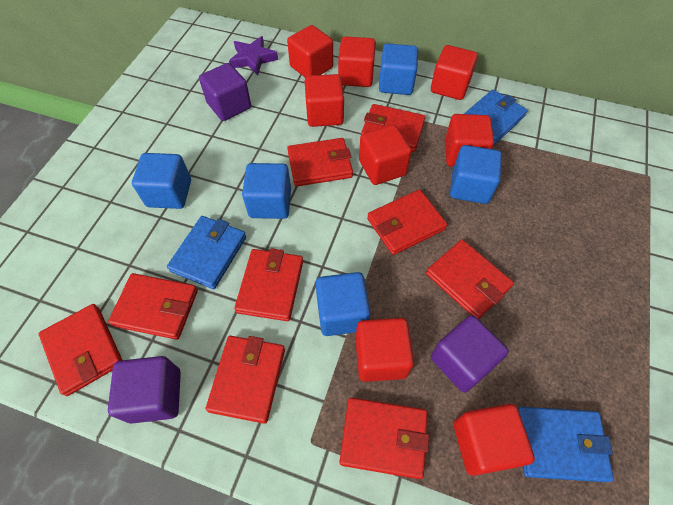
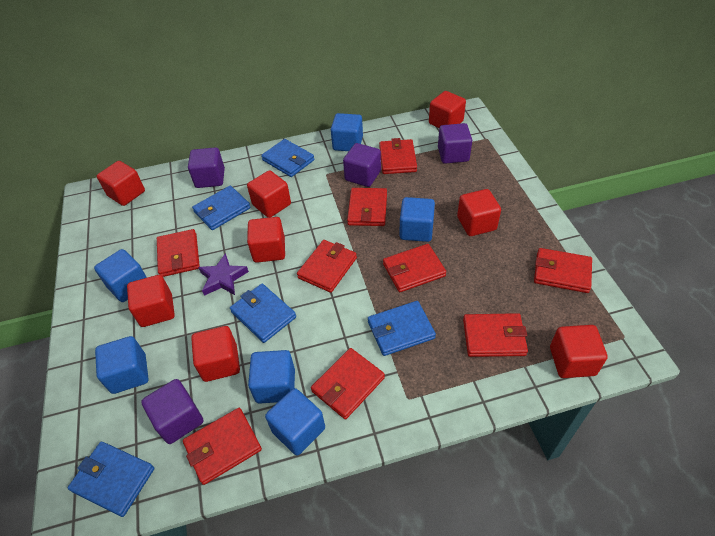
blue cube: [132,153,191,209] [242,163,291,219] [316,272,370,336] [379,44,418,95] [450,145,502,204] = 5 -> [94,249,147,302] [95,336,149,394] [248,350,295,404] [265,388,325,455] [331,113,363,151] [399,197,435,242] = 6
blue wallet: [167,216,246,289] [464,90,528,145] [518,407,614,482] = 3 -> [68,442,155,517] [192,186,251,230] [230,284,296,343] [261,139,314,177] [368,301,436,356] = 5
purple cube: [108,356,181,424] [199,63,251,121] [431,315,509,393] = 3 -> [141,379,203,444] [188,147,225,188] [343,143,381,187] [438,123,472,164] = 4

